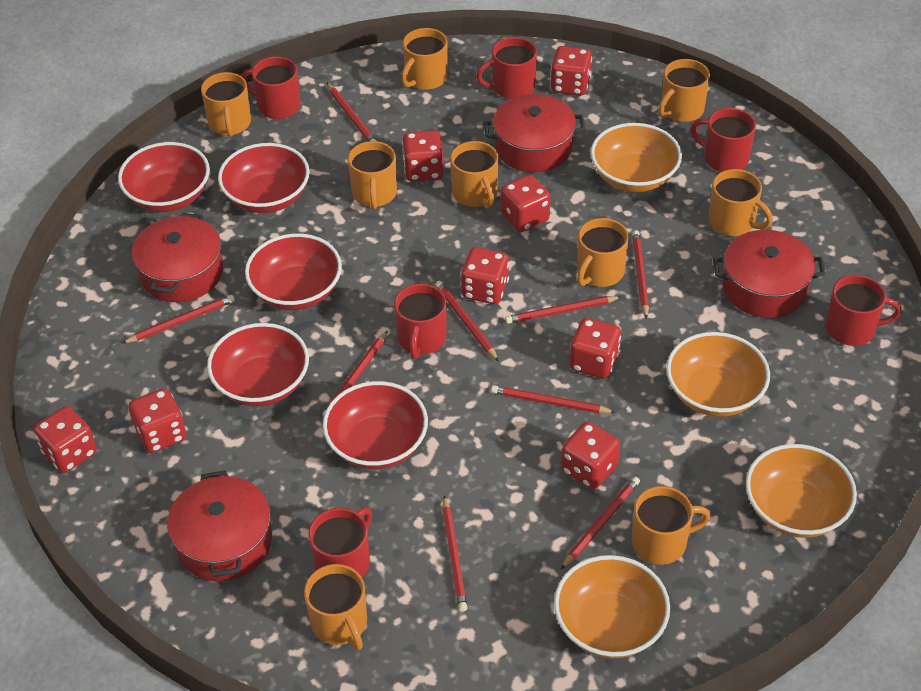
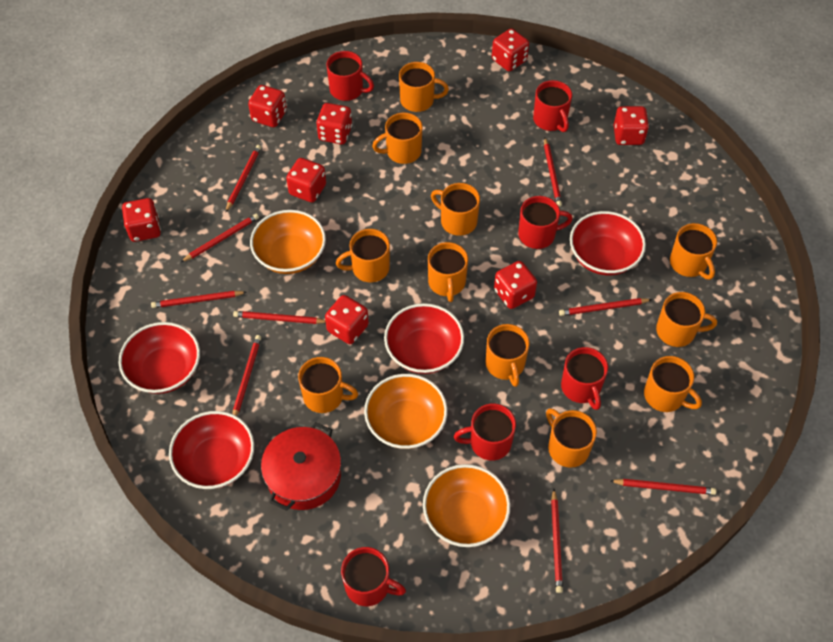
orange bowl: [554,555,670,658] [591,123,682,192] [666,332,770,417] [746,444,857,538] = 4 -> [250,210,326,274] [364,374,448,449] [423,464,510,547] = 3
orange mug: [201,72,251,137] [304,564,367,650] [348,141,397,210] [401,28,448,90] [450,141,498,207] [577,218,629,287] [632,486,711,565] [658,59,710,122] [709,169,773,236] = 9 -> [298,357,358,413] [336,229,390,282] [372,113,422,164] [399,62,449,112] [428,242,468,302] [431,183,480,236] [486,324,530,387] [546,408,597,468] [644,356,702,412] [656,292,717,347] [670,223,717,280] = 11
red bowl: [118,142,210,212] [207,323,309,406] [218,143,310,213] [245,234,342,310] [323,381,428,469] = 5 -> [118,322,200,394] [169,411,254,489] [384,303,464,374] [570,211,646,275] = 4
red pot: [132,213,223,302] [167,470,272,581] [484,94,586,172] [713,230,825,318] = 4 -> [261,422,341,511] = 1

